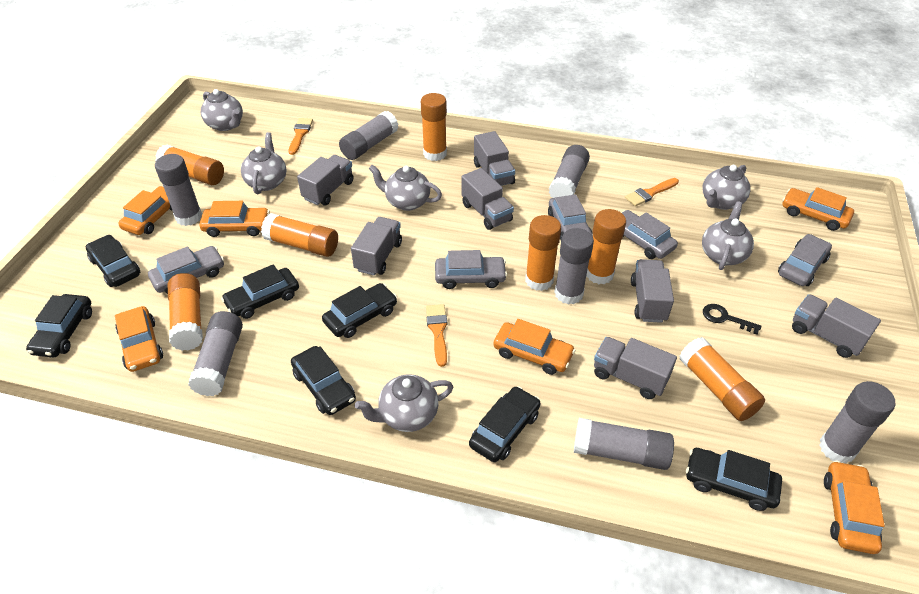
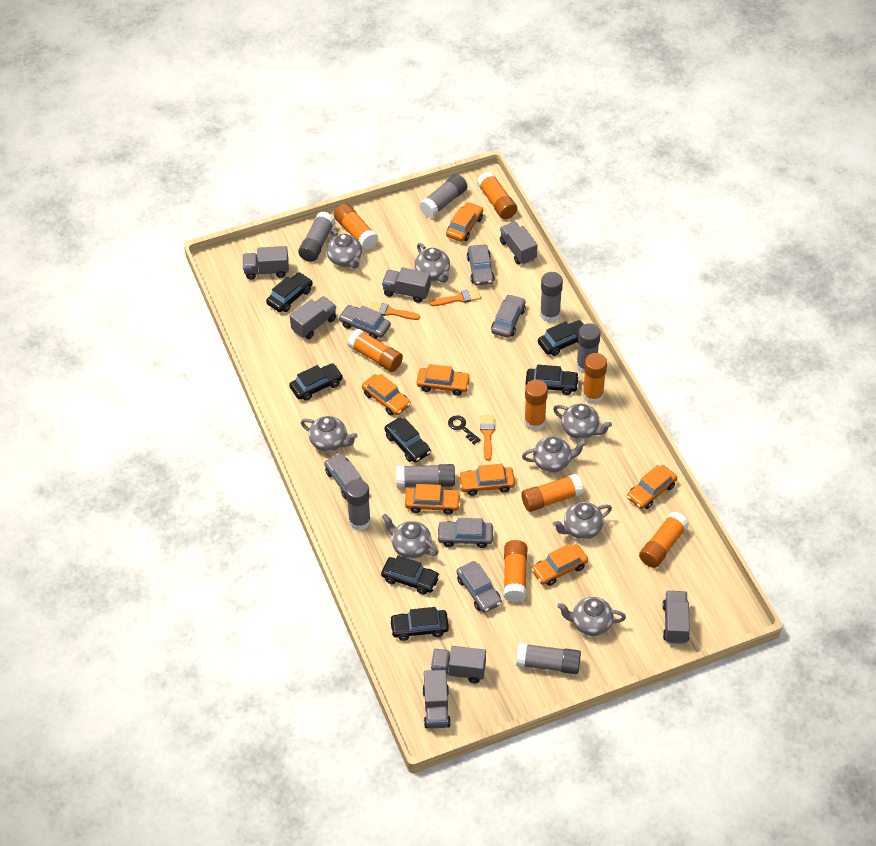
grey car: [148,246,224,294] [435,250,507,289] [548,194,593,240] [622,210,678,259] [778,234,832,286] = 5 -> [324,453,362,499] [338,305,391,339] [437,518,493,548] [456,561,502,613] [467,244,495,285] [491,294,526,338] = 6
grey teapot: [201,89,243,131] [241,132,287,195] [355,374,453,432] [369,165,442,211] [702,165,751,210] [702,201,754,270] = 6 -> [301,416,358,452] [327,229,362,269] [382,514,438,559] [415,243,450,283] [522,436,587,473] [553,404,612,439] [553,502,612,539] [557,597,626,636] = 8
orange car: [115,306,163,372] [118,186,172,235] [199,201,270,237] [493,319,575,375] [782,187,854,231] [824,461,885,554] = 6 -> [362,374,411,416] [405,484,461,515] [417,364,471,396] [446,202,483,242] [459,464,515,496] [531,543,588,586] [627,465,677,509] = 7
orange glue stick: [155,144,224,185] [168,273,203,351] [261,213,338,257] [421,93,447,161] [525,215,561,291] [586,209,626,284] [680,337,765,421] = 7 -> [334,203,378,250] [348,328,403,372] [477,172,517,219] [503,540,527,602] [521,474,583,512] [524,380,548,431] [583,353,607,404] [639,511,689,568] = 8

